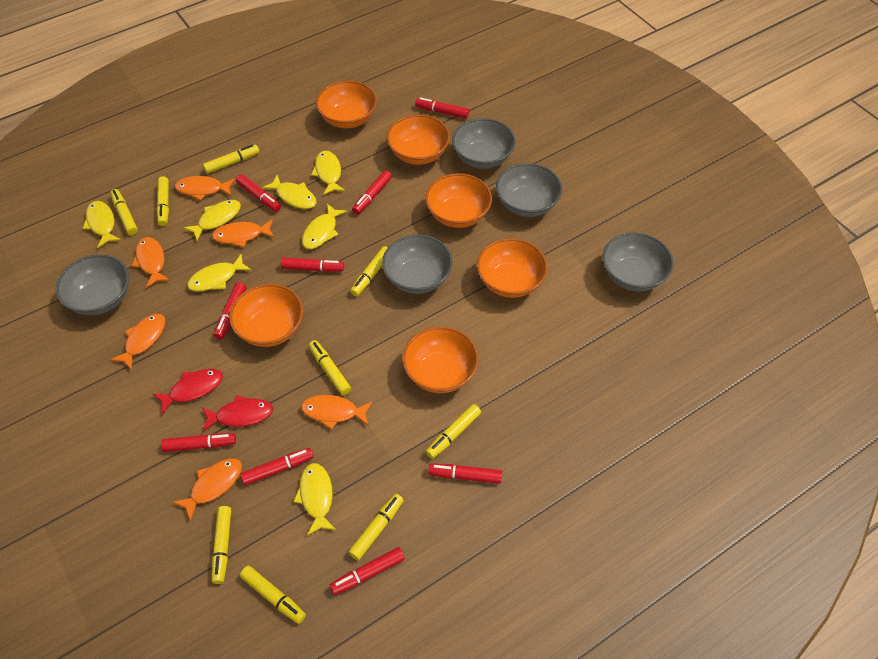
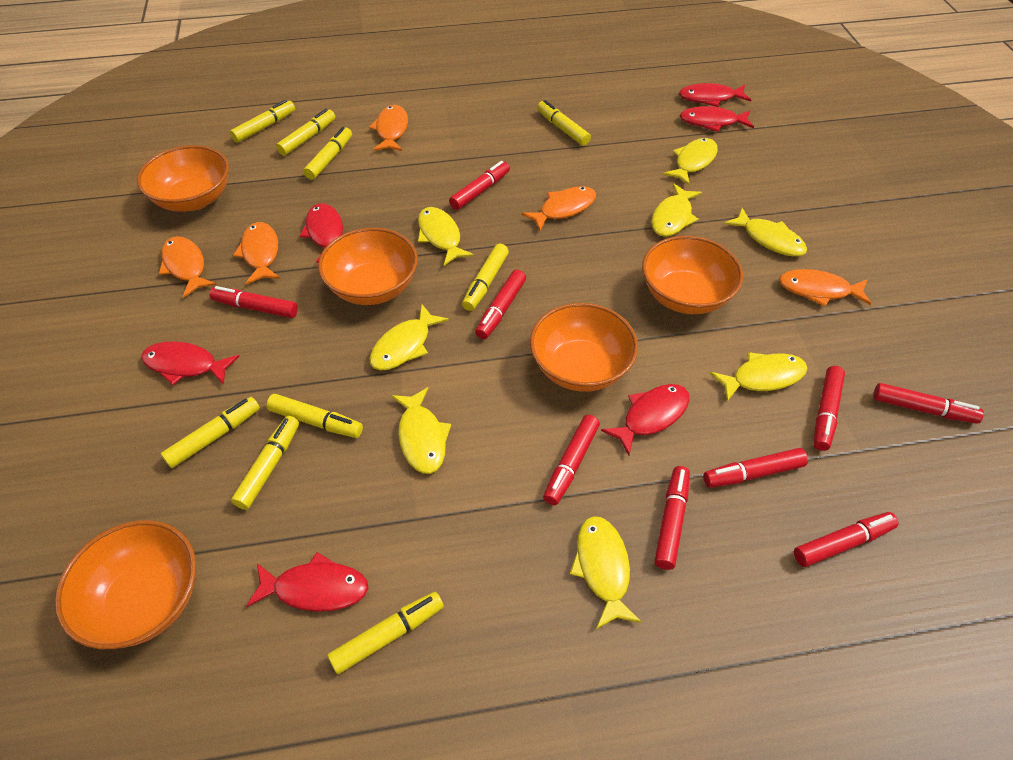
grey bowl: [56,255,129,315] [382,235,453,294] [452,118,516,169] [496,163,562,217] [603,232,673,292] = 5 -> none = 0
orange bowl: [229,284,303,347] [316,81,377,128] [387,114,450,165] [402,326,479,393] [425,173,492,228] [477,238,548,298] = 6 -> [55,520,196,649] [137,145,229,212] [318,228,418,305] [530,303,638,392] [642,236,743,314] = 5
orange fish: [110,314,165,370] [132,237,171,288] [172,458,242,521] [174,176,235,201] [212,219,275,247] [301,395,373,430] = 6 -> [159,236,217,298] [233,222,280,285] [369,105,408,151] [521,186,596,231] [779,269,871,307] = 5
red fish: [153,369,223,415] [202,395,273,432] = 2 -> [141,341,240,385] [246,552,368,612] [300,203,343,263] [601,384,690,455] [679,83,751,107] [680,106,754,132] = 6
yellow fish: [83,201,121,248] [183,200,241,241] [187,254,252,292] [262,175,316,209] [293,463,336,536] [302,203,347,249] [311,151,345,195] = 7 -> [369,304,449,371] [391,387,451,474] [418,207,474,266] [570,516,642,629] [651,183,702,237] [663,138,718,185] [710,352,808,402] [724,208,807,257] = 8

